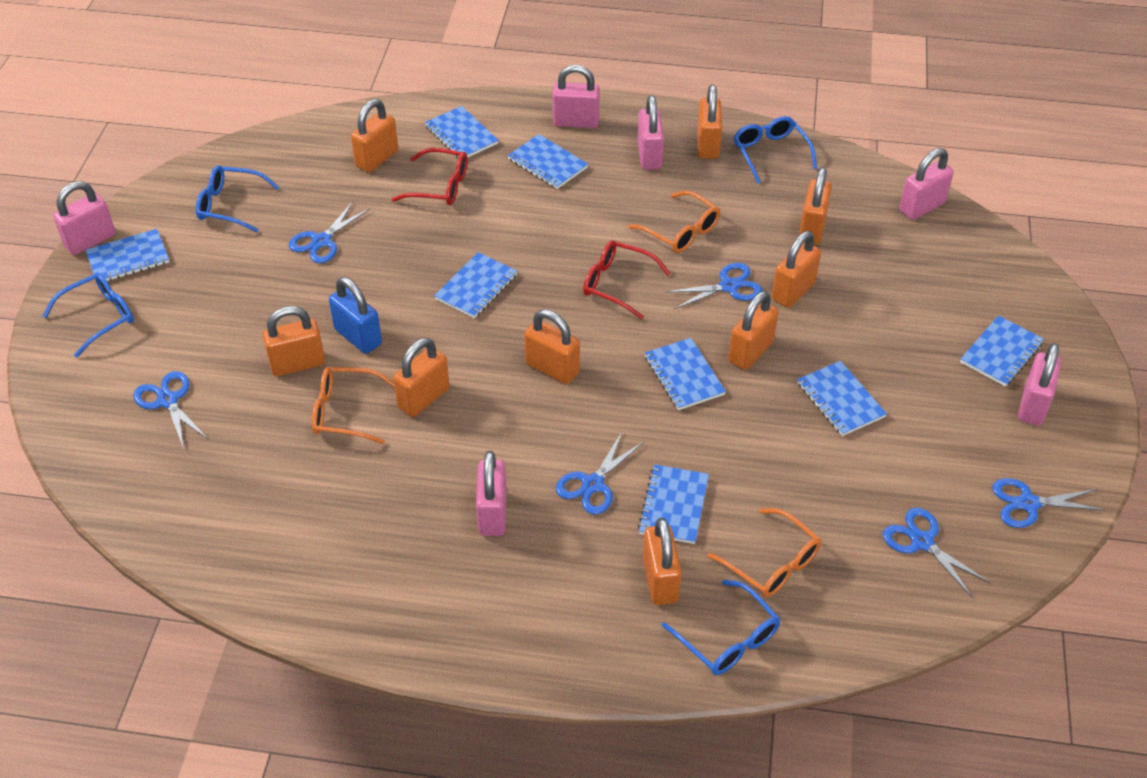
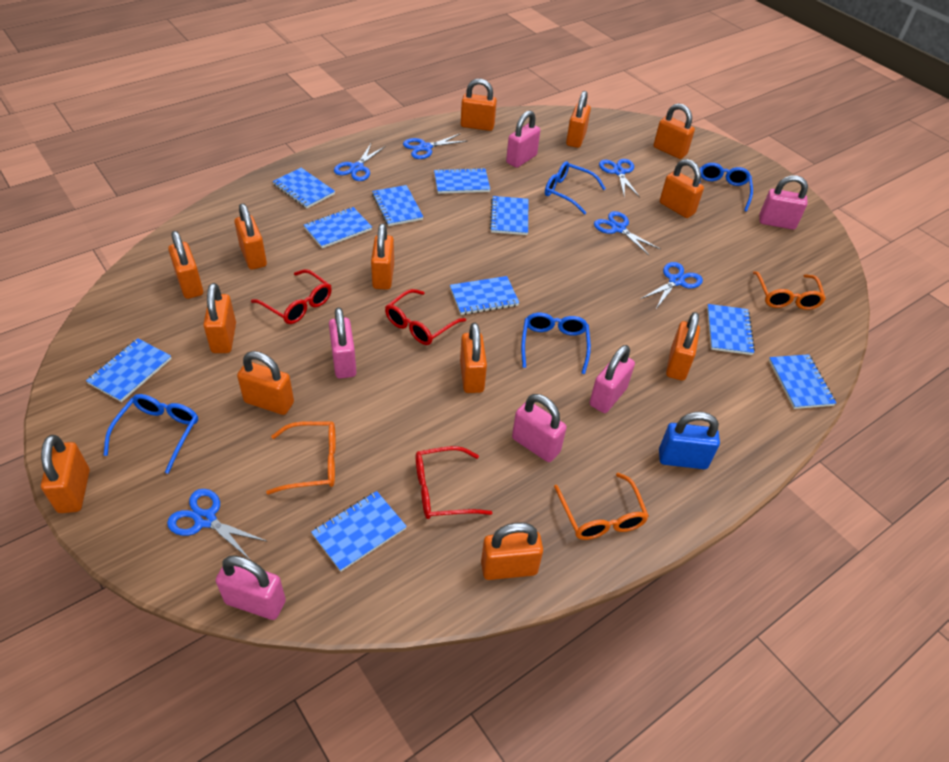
blue notebook: [85,229,169,281] [425,106,499,158] [434,252,517,318] [508,134,588,189] [638,464,709,544] [645,338,726,410] [797,361,887,436] [960,315,1044,387] = 8 -> [86,338,172,402] [273,168,335,208] [304,207,372,248] [311,491,407,572] [372,185,424,226] [434,168,490,194] [450,276,519,315] [490,196,528,235] [707,304,755,355] [769,354,836,409] = 10
orange padlock: [262,306,325,376] [351,99,398,173] [393,338,450,417] [524,309,580,384] [643,518,682,605] [697,85,722,159] [728,291,778,370] [772,231,821,308] [799,167,832,245] = 9 -> [41,435,90,513] [168,231,203,299] [203,283,236,353] [235,203,267,270] [237,351,294,415] [371,223,394,290] [460,323,487,393] [461,79,497,131] [481,523,543,580] [566,91,591,148] [654,103,695,159] [660,159,704,218] [666,312,700,381] = 13
red glasses: [392,148,468,205] [583,240,670,319] = 2 -> [251,269,332,324] [385,289,466,345] [416,446,492,519] = 3

